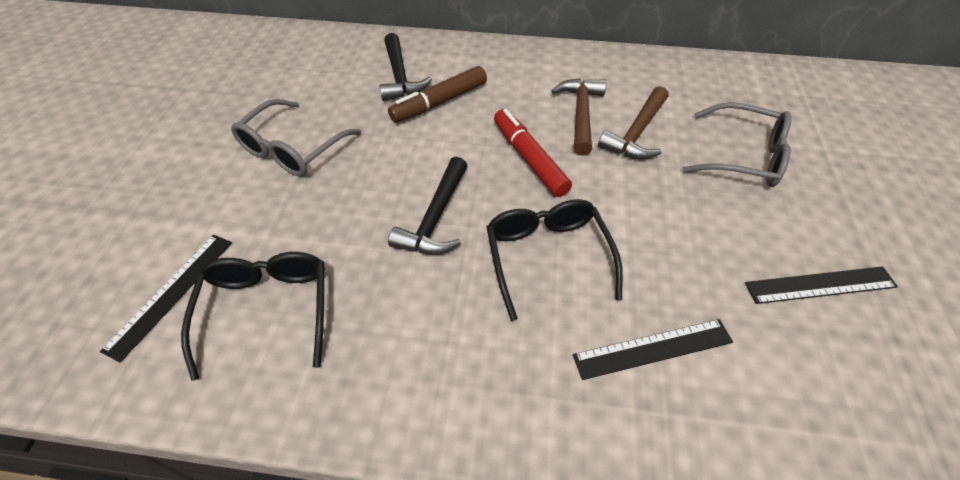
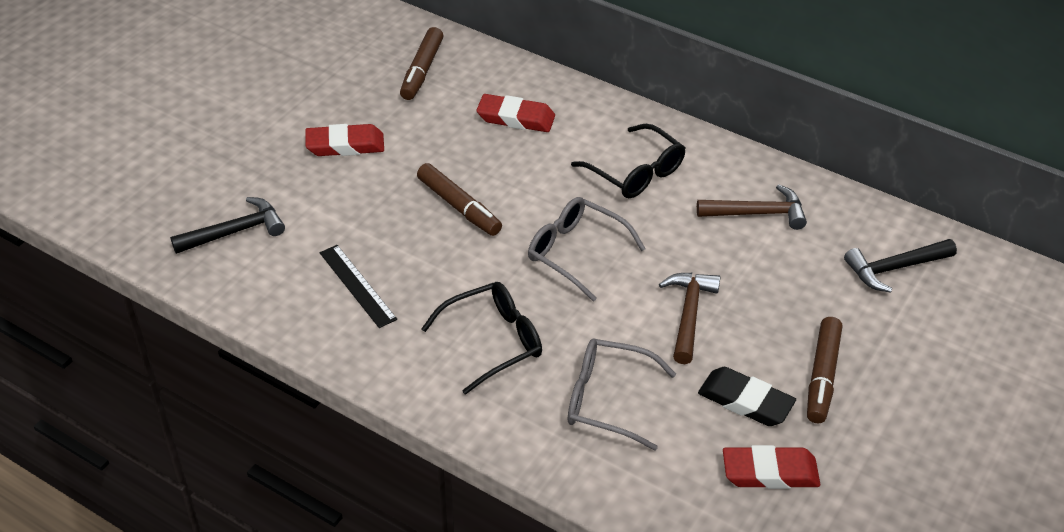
black eraser: none = 0 -> [698,367,796,426] = 1
black ruler: [100,235,232,362] [573,319,733,380] [745,266,898,304] = 3 -> [320,245,397,328] = 1
brown marker: [388,66,487,123] = 1 -> [400,27,443,100] [417,163,502,236] [807,317,842,423] = 3
red eraser: none = 0 -> [305,124,384,156] [477,94,555,132] [723,445,820,489] = 3
red marker: [494,109,572,197] = 1 -> none = 0

